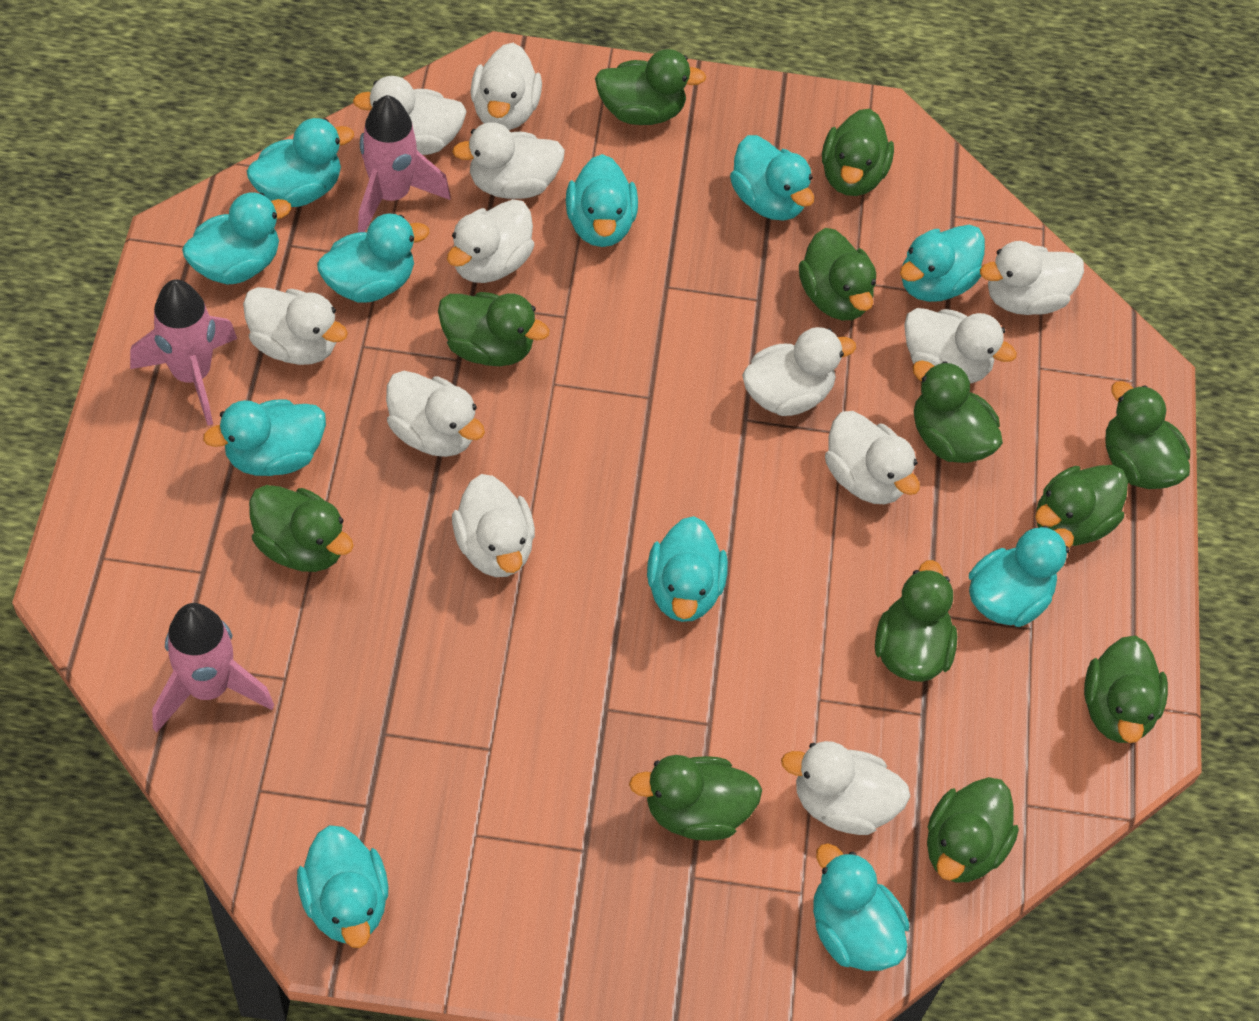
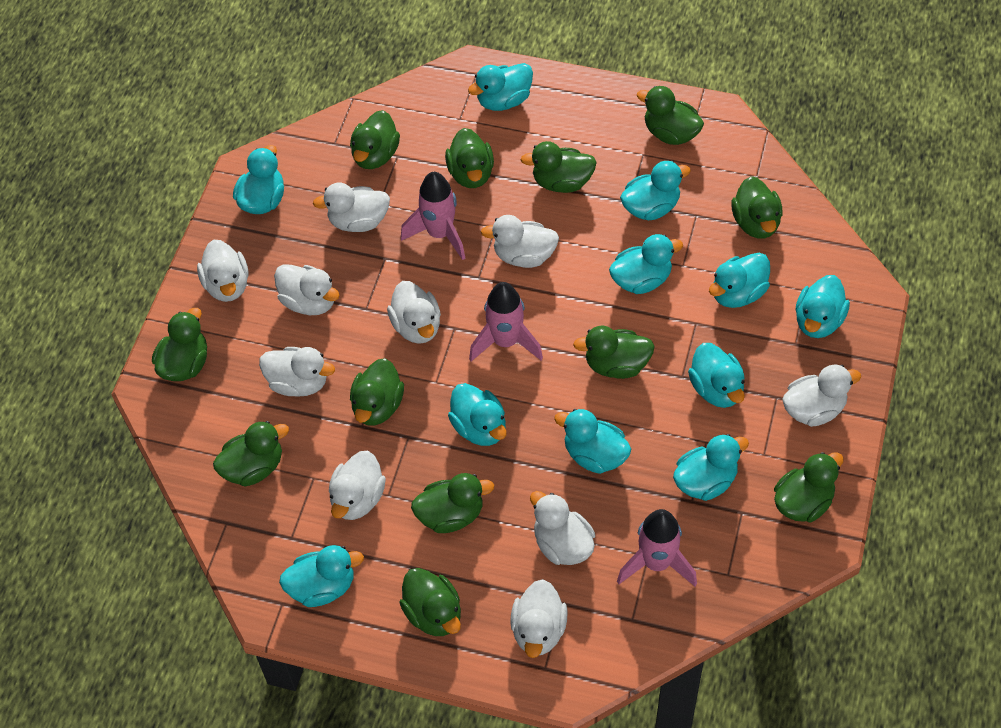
white duck: [243,287,348,365] [353,76,467,155] [386,371,485,457] [447,199,534,283] [452,122,565,199] [452,474,535,577] [470,43,542,130] [742,327,856,416] [781,741,911,835] [825,411,920,504] [904,308,1017,383] [980,241,1084,315] = 12 -> [197,240,248,302] [259,347,335,397] [274,264,340,315] [313,183,390,232] [329,451,386,520] [387,281,441,344] [481,215,559,268] [510,579,568,658] [530,491,595,565] [782,364,861,427] = 10

